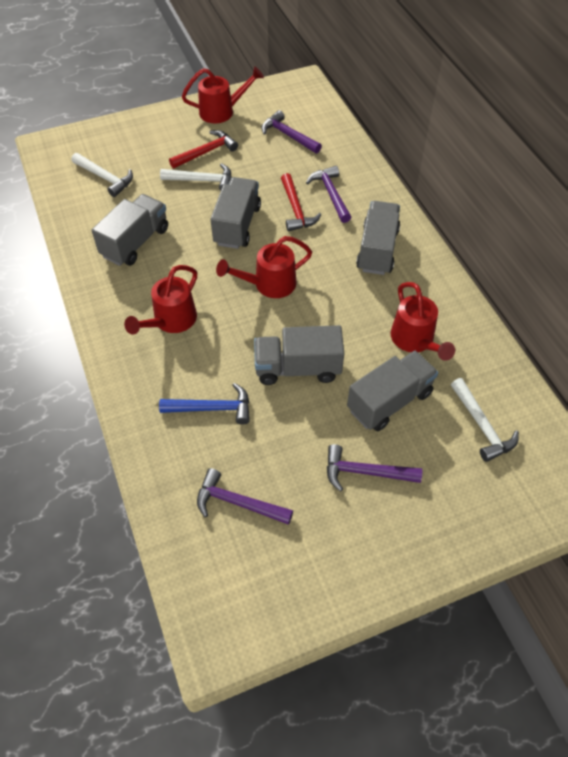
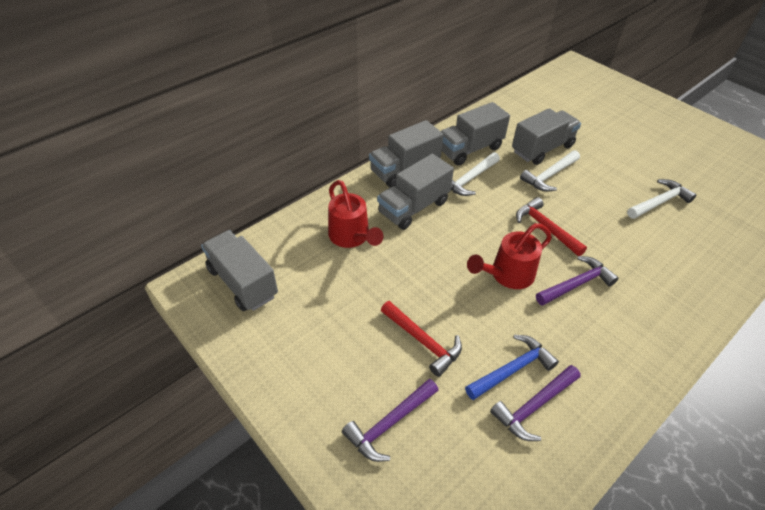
purple hammer: [197,468,293,525] [261,110,322,154] [306,166,351,223] [327,444,422,491] = 4 -> [342,379,439,462] [490,365,581,441] [536,256,619,306] = 3
red watering can: [124,265,197,335] [182,66,264,123] [216,236,312,298] [391,282,455,361] = 4 -> [328,180,383,248] [467,223,552,289] = 2

